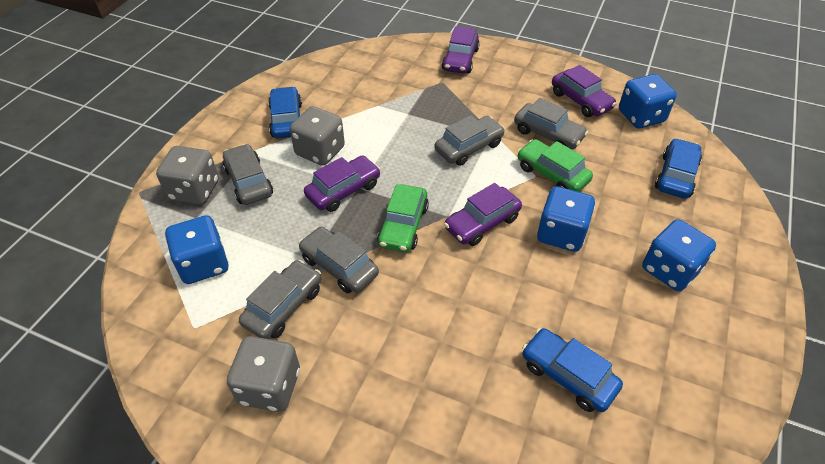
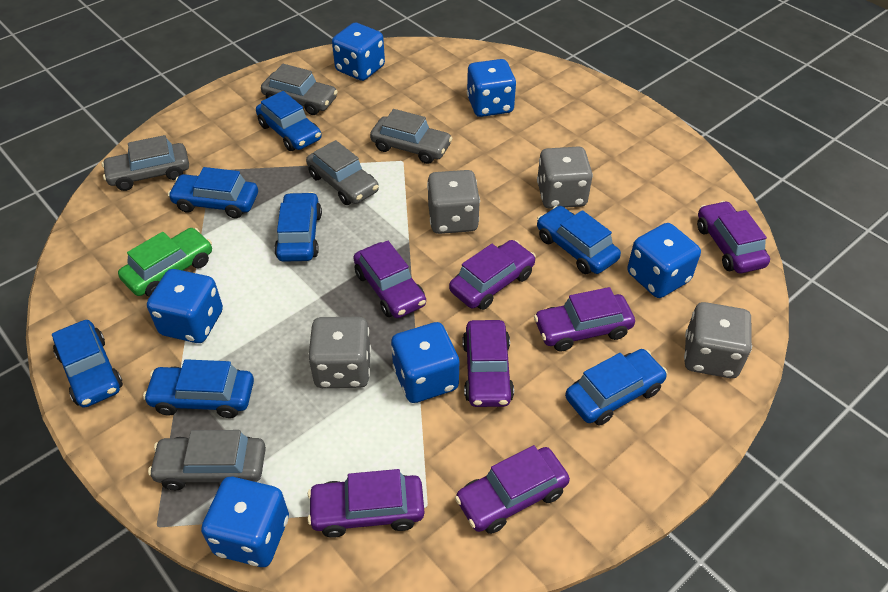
blue car: [268,86,302,138] [522,328,623,412] [655,138,702,199] = 3 -> [52,320,123,408] [143,359,254,418] [168,167,258,218] [256,91,321,151] [274,192,322,262] [537,206,621,274] [565,349,668,426] = 7
blue dice: [165,215,229,284] [537,186,595,252] [619,74,677,129] [642,219,716,291] = 4 -> [147,269,223,343] [201,477,289,567] [332,23,385,81] [391,322,459,403] [467,59,516,117] [627,223,701,298] = 6
green car: [377,184,429,252] [517,139,593,192] = 2 -> [118,228,212,297] = 1
grey dice: [156,146,219,205] [227,336,300,412] [290,106,345,166] = 3 -> [308,317,371,388] [427,170,480,234] [537,146,593,209] [684,302,752,378] = 4
purple car: [304,155,381,212] [442,26,480,74] [444,183,522,246] [552,65,617,117] = 4 -> [308,469,424,538] [353,241,426,318] [449,240,536,310] [455,445,570,534] [462,320,514,407] [534,287,635,352] [697,201,770,273] = 7

